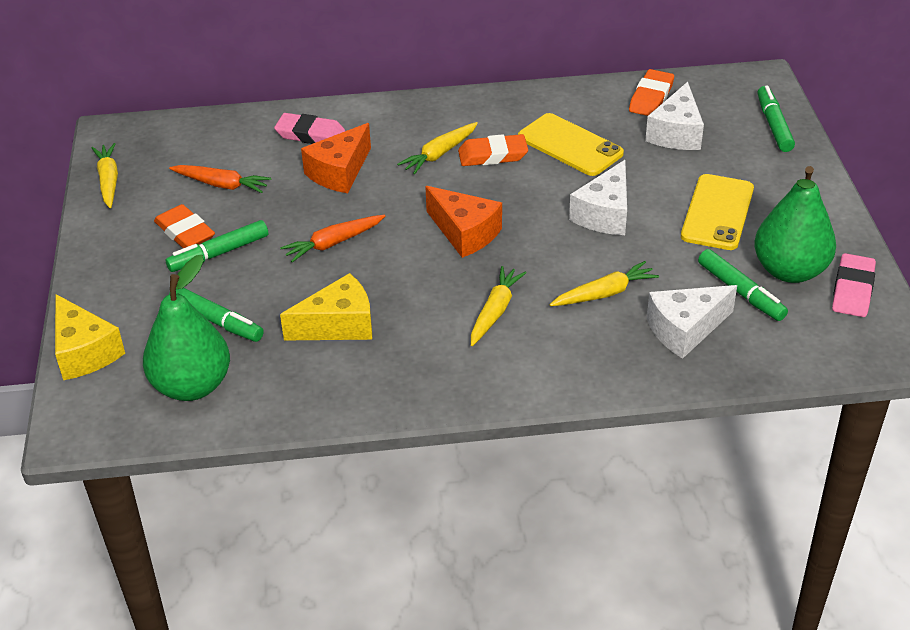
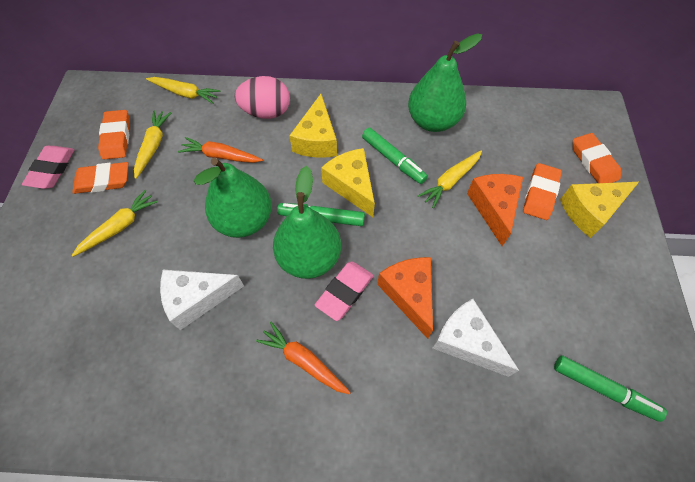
green marker: [166,220,268,272] [169,288,264,342] [698,249,788,321] [757,86,795,152] = 4 -> [277,203,365,226] [362,128,428,184] [554,355,667,422] = 3
green pear: [143,255,230,401] [754,166,836,283] = 2 -> [194,158,272,238] [273,166,341,279] [408,33,482,132] = 3
orange eraser: [154,204,215,248] [458,134,528,166] [629,69,674,116] = 3 -> [72,162,128,194] [98,110,130,159] [523,163,562,220] [573,133,621,183] = 4
pink egg: none = 0 -> [234,76,290,119] = 1
white cheese: [569,160,627,235] [645,82,704,150] [647,285,737,359] = 3 -> [160,270,244,330] [433,299,519,377] = 2
yellow cheese: [55,294,125,380] [280,273,372,340] = 2 -> [289,94,337,158] [321,148,375,217] [560,182,639,238] = 3
yellow phone: [518,113,624,176] [681,174,754,250] = 2 -> none = 0

